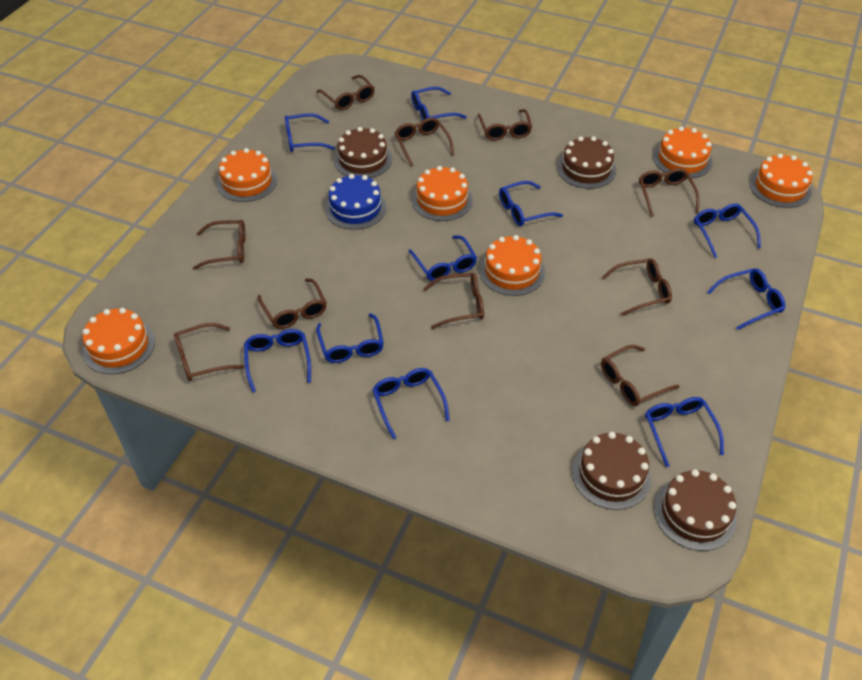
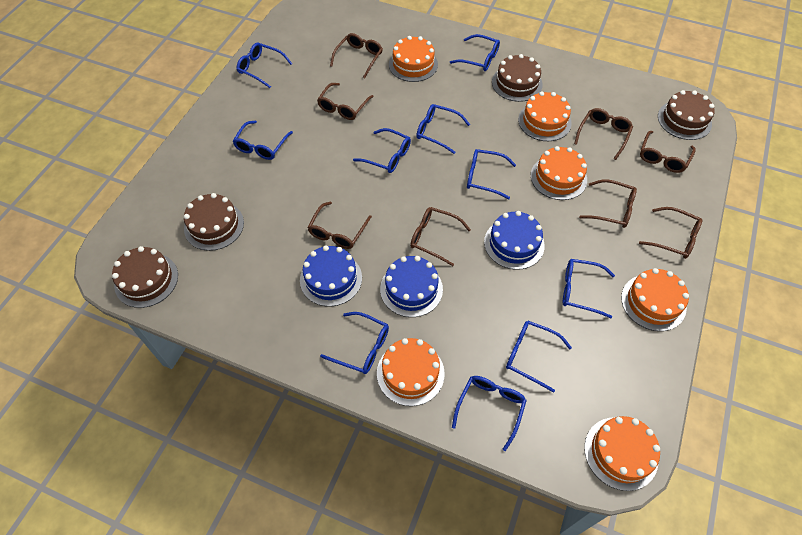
blue cake: [325,174,386,230] = 1 -> [300,245,362,307] [380,256,443,317] [484,211,545,270] = 3
brown glasses: [174,323,244,381] [193,220,246,270] [258,278,327,329] [317,75,375,110] [395,117,454,167] [423,273,484,329] [478,109,532,140] [601,258,672,316] [601,345,679,406] [639,168,700,217] = 10 -> [307,201,372,249] [317,83,374,120] [330,33,383,78] [410,207,471,266] [574,108,633,160] [579,179,637,228] [639,207,702,259] [640,131,696,173] = 8

